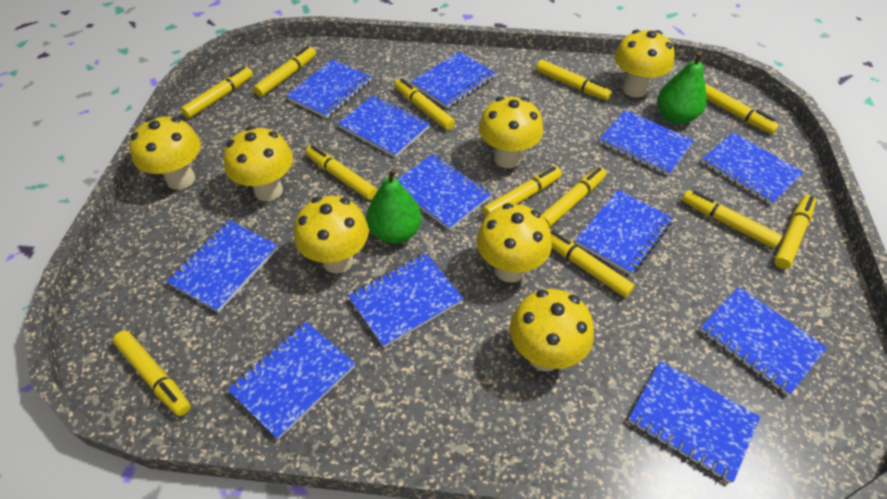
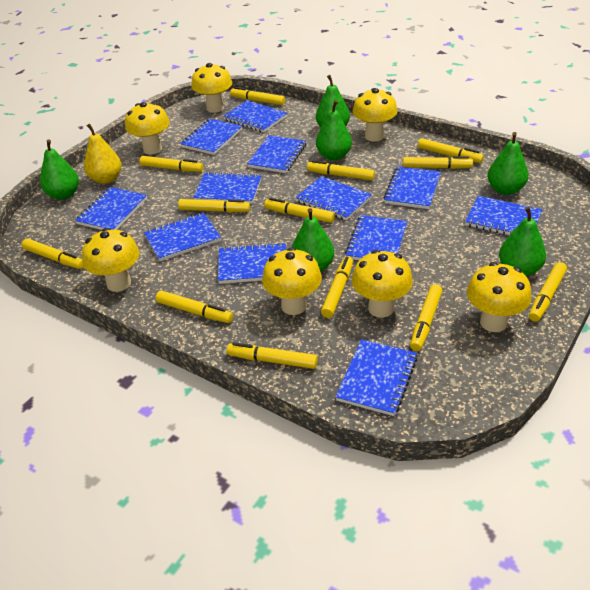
green pear: [366,168,422,244] [657,51,707,124] = 2 -> [40,139,79,200] [292,208,334,272] [316,75,350,127] [316,100,352,160] [488,132,528,195] [499,207,546,276] = 6
yellow marker: [113,331,191,416] [181,67,253,118] [253,46,316,97] [305,145,377,200] [395,78,455,130] [482,167,562,217] [536,60,612,100] [541,167,606,228] [550,230,635,298] [682,190,782,248] [705,83,779,134] [774,195,816,269] = 12 -> [22,239,84,269] [140,156,203,172] [156,290,233,323] [178,199,250,212] [227,342,318,369] [230,87,285,105] [264,198,335,223] [307,160,375,180] [321,256,353,318] [403,156,473,169] [410,284,442,351] [418,138,484,163] [529,262,567,322] = 13
yellow pear: none = 0 -> [84,124,121,184] = 1

